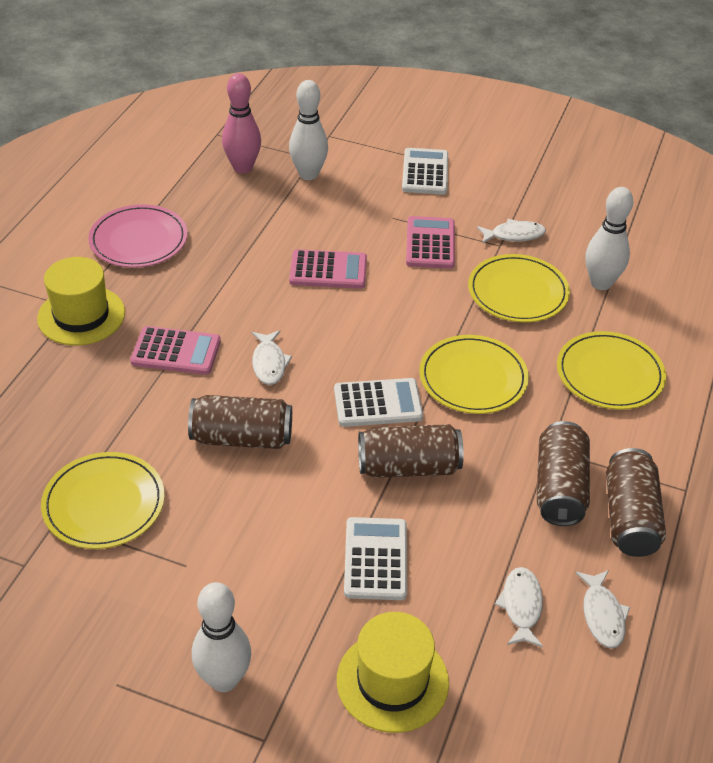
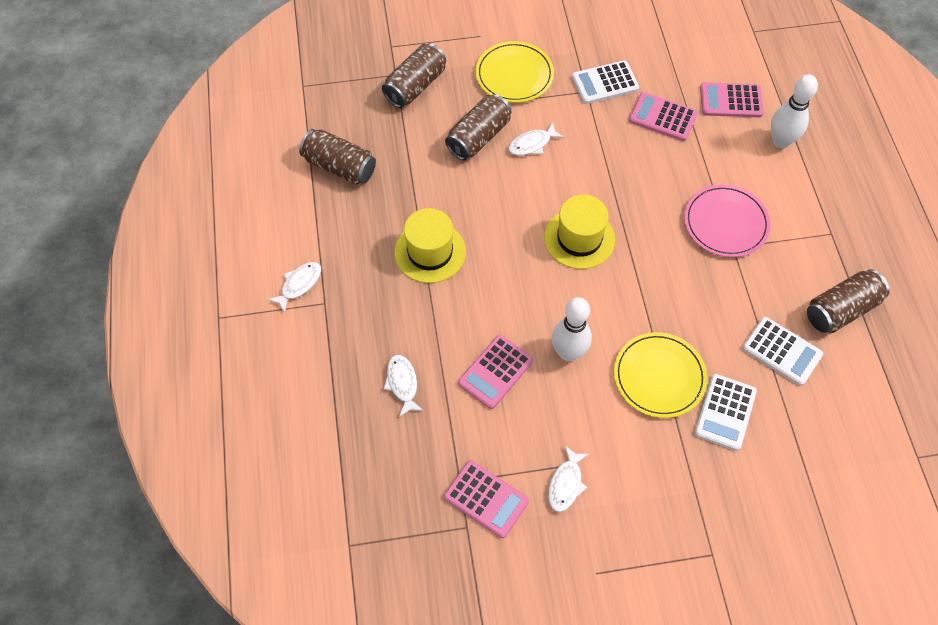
pink bowling pin: [222,73,261,174] = 1 -> none = 0
pink calculator: [130,326,221,375] [289,249,367,289] [406,216,455,269] = 3 -> [444,460,529,538] [458,335,533,409] [629,92,698,141] [700,82,764,117] = 4
white bowling pin: [192,582,251,692] [289,80,328,180] [586,187,633,290] = 3 -> [552,297,592,361] [771,74,818,148] = 2
yellow plate: [41,452,165,549] [419,335,529,414] [468,254,570,322] [557,331,666,410] = 4 -> [476,41,554,103] [614,332,707,418] = 2

